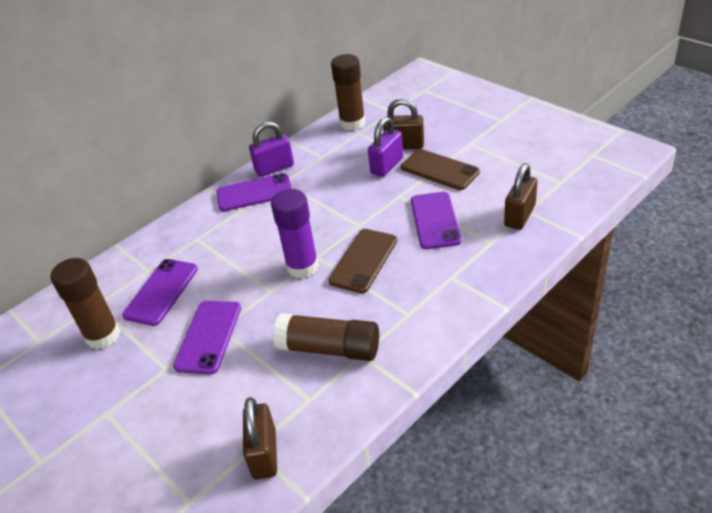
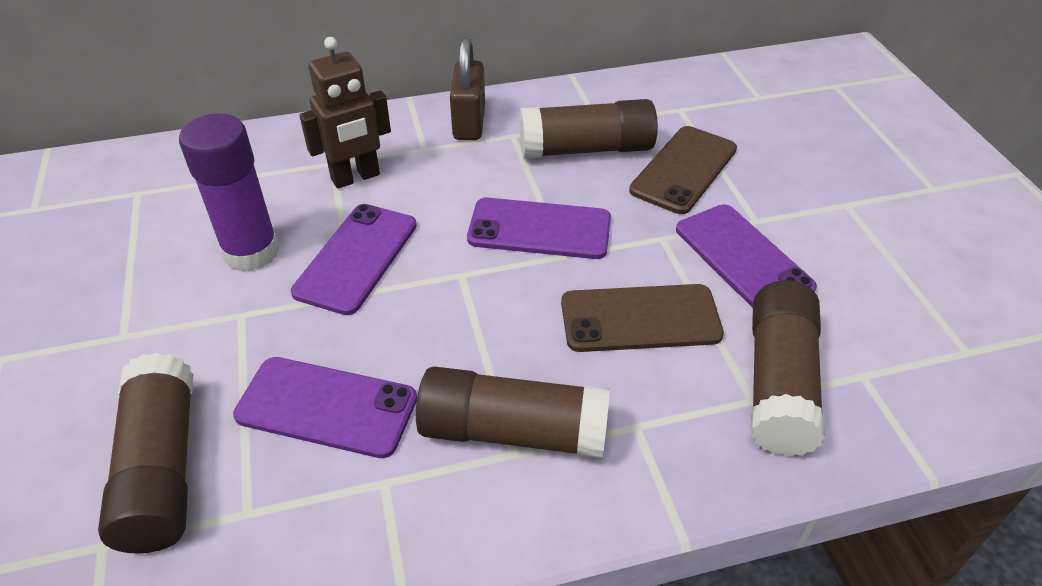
brown glue stick: [51,258,121,349] [273,313,379,361] [331,54,365,131] = 3 -> [98,353,193,553] [416,366,610,459] [519,99,658,158] [751,280,825,456] = 4
brown padlock: [243,397,277,480] [383,99,424,149] [504,163,537,230] = 3 -> [450,37,485,140] = 1
brown robot: none = 0 -> [299,37,391,189] = 1
purple padlock: [249,121,294,177] [368,117,403,177] = 2 -> none = 0

